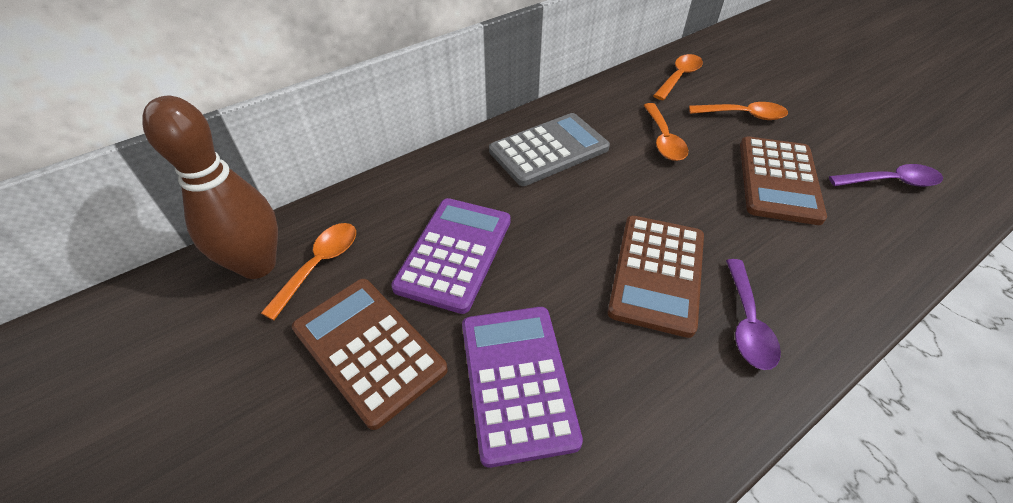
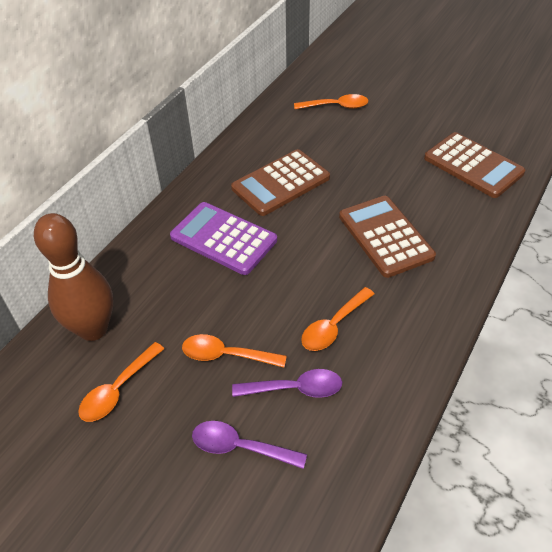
grey calculator: [489,113,610,186] = 1 -> none = 0
purple calculator: [391,198,511,314] [462,307,583,468] = 2 -> [170,202,277,275] = 1

